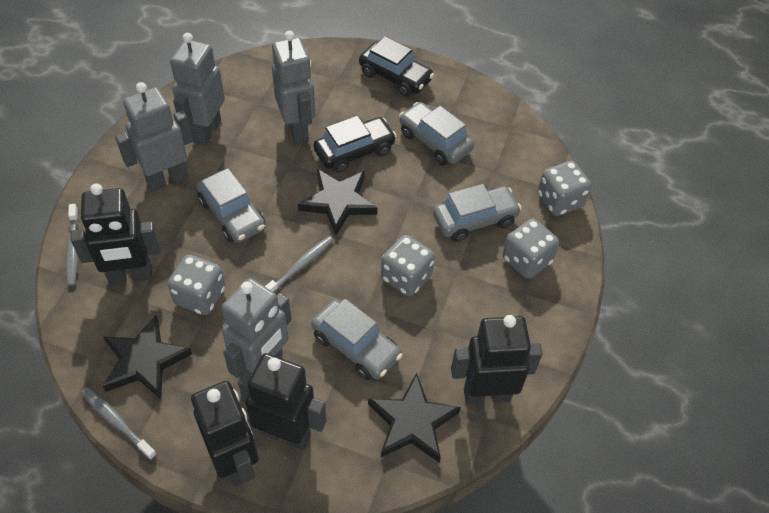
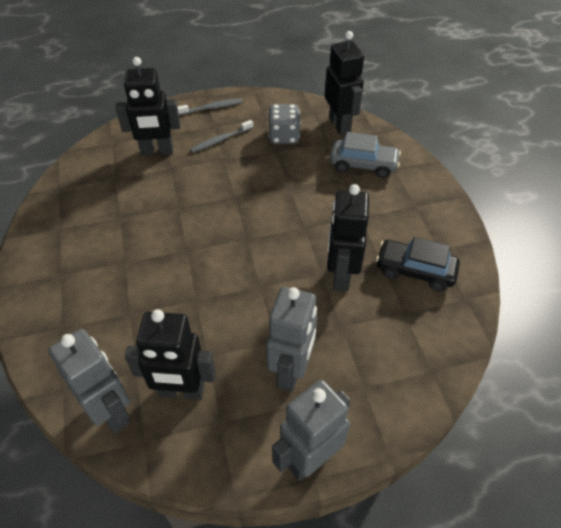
black car: [314,115,397,173] [359,36,434,97] = 2 -> [376,237,460,291] = 1
black star: [103,315,192,399] [298,169,378,235] [368,373,461,463] = 3 -> none = 0
grey car: [197,168,265,243] [311,299,403,380] [399,102,474,165] [433,184,522,242] = 4 -> [330,132,401,178] = 1
grey dice: [167,255,225,315] [381,235,435,296] [503,219,559,279] [538,161,591,216] = 4 -> [268,104,301,144] = 1
grey robot: [115,82,193,191] [170,33,225,146] [222,278,291,378] [272,31,315,143] = 4 -> [48,329,130,433] [266,287,317,391] [272,379,350,481] = 3
grey toothbrush: [66,204,79,286] [81,387,157,460] [265,236,334,293] = 3 -> [177,99,243,115] [190,120,253,153] = 2

